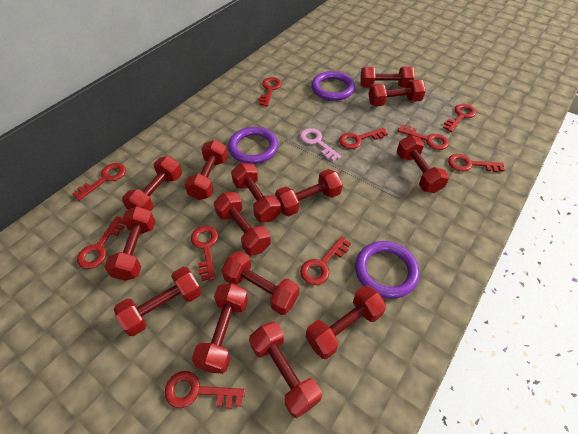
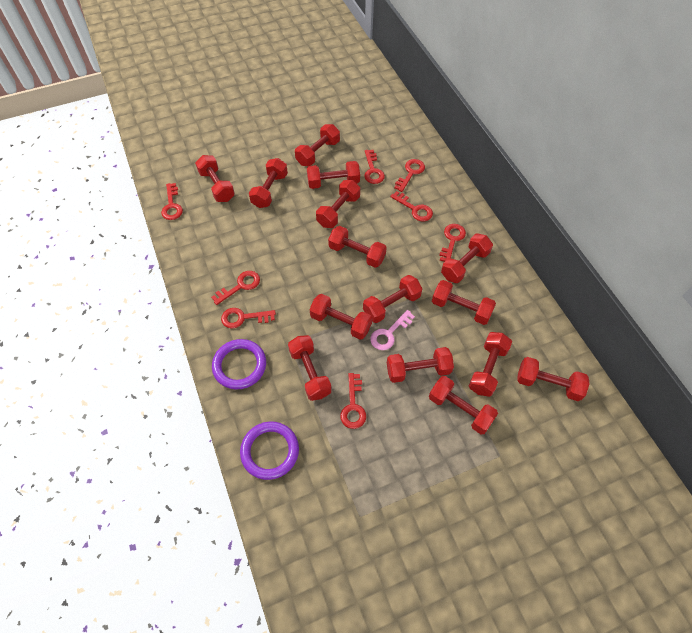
purple ring: [228,127,278,164] [311,71,355,101] [355,241,420,299] = 3 -> [212,339,266,390] [240,421,299,480] = 2
red dumbbell: [104,206,156,281] [114,267,202,336] [122,156,182,211] [184,140,228,200] [192,283,248,374] [214,192,271,256] [221,251,299,315] [231,163,281,222] [249,321,322,418] [275,169,343,216] [306,286,386,359] [360,67,415,88] [368,79,426,106] [397,135,449,193] = 14 -> [195,155,235,202] [249,158,288,208] [288,335,332,401] [295,124,340,166] [307,161,360,189] [309,294,372,340] [316,180,360,228] [328,226,387,268] [363,275,422,323] [387,347,454,383] [429,376,498,434] [432,280,496,325] [441,233,493,283] [469,332,512,397] [517,357,590,401] = 15
red key: [73,163,126,201] [77,216,124,269] [165,371,245,409] [191,226,218,281] [259,77,282,106] [300,236,351,285] [339,128,388,149] [398,125,449,150] [443,104,476,132] [448,154,504,172] = 10 -> [161,183,183,220] [211,271,260,305] [221,308,276,328] [340,373,366,429] [364,150,385,184] [390,191,433,221] [394,159,425,192] [439,224,466,262] = 8

